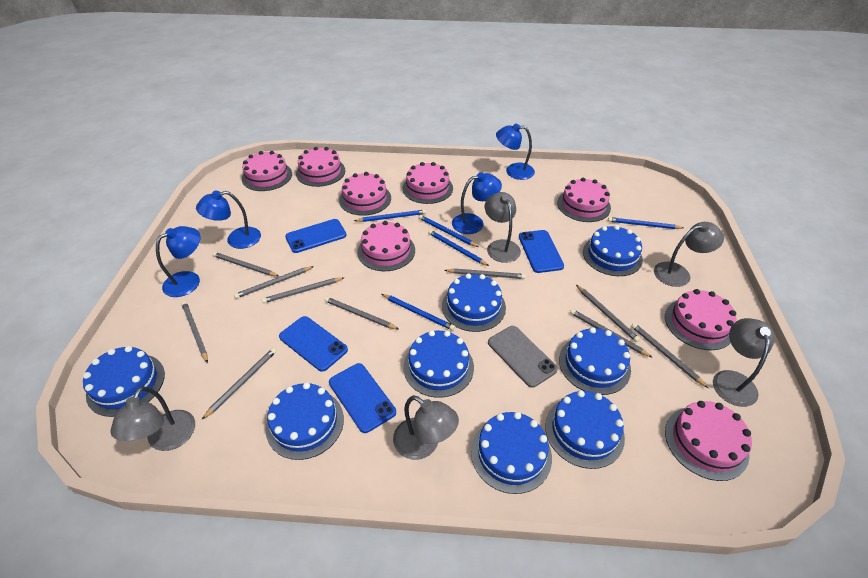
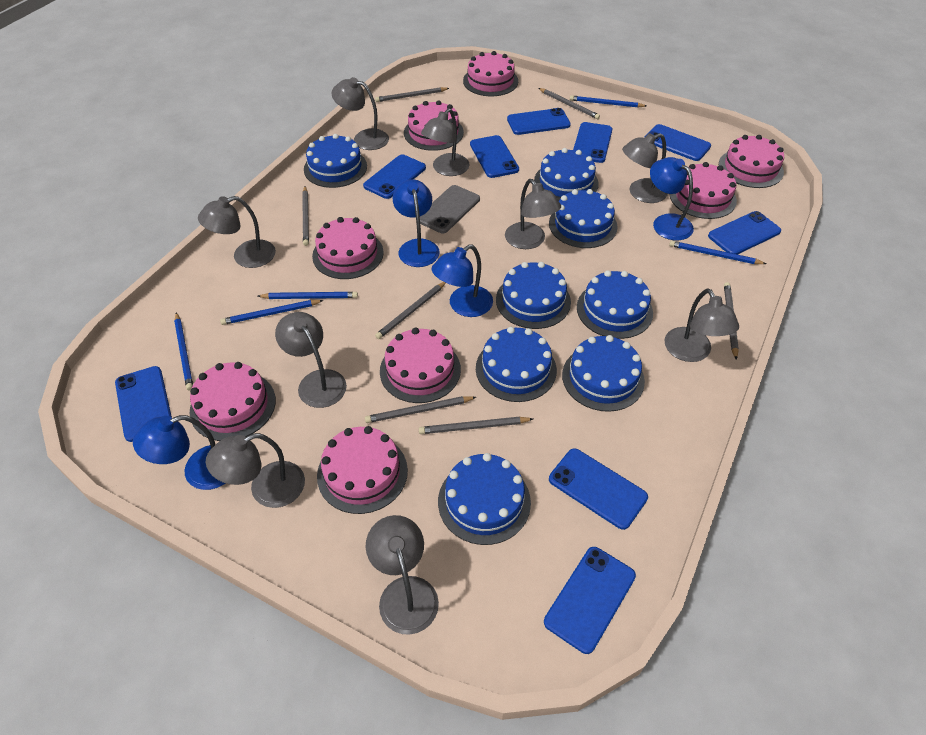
blue phone: [279,316,348,372] [285,219,347,253] [329,363,396,433] [519,230,564,273] = 4 -> [115,366,172,442] [363,154,426,199] [470,135,519,178] [507,108,571,135] [544,547,636,654] [549,448,648,530] [573,122,612,163] [644,124,711,161] [708,211,781,255] = 9
grey lamp: [110,387,195,451] [393,395,459,460] [485,192,521,263] [654,222,724,287] [713,318,775,407] = 5 -> [198,196,276,268] [206,433,305,508] [275,312,347,408] [331,77,389,150] [366,515,439,635] [421,108,469,176] [505,179,561,249] [622,133,668,203] [665,288,739,362] = 9
grey pencil: [182,301,208,363] [202,348,277,419] [213,252,279,276] [234,266,314,299] [262,277,345,303] [325,297,399,330] [445,268,526,279] [570,309,653,358] [576,285,640,342] [631,323,708,388] = 10 -> [302,187,309,246] [365,396,476,423] [375,87,449,102] [375,282,446,339] [419,417,533,434] [538,88,600,119] [724,282,739,360] = 7

